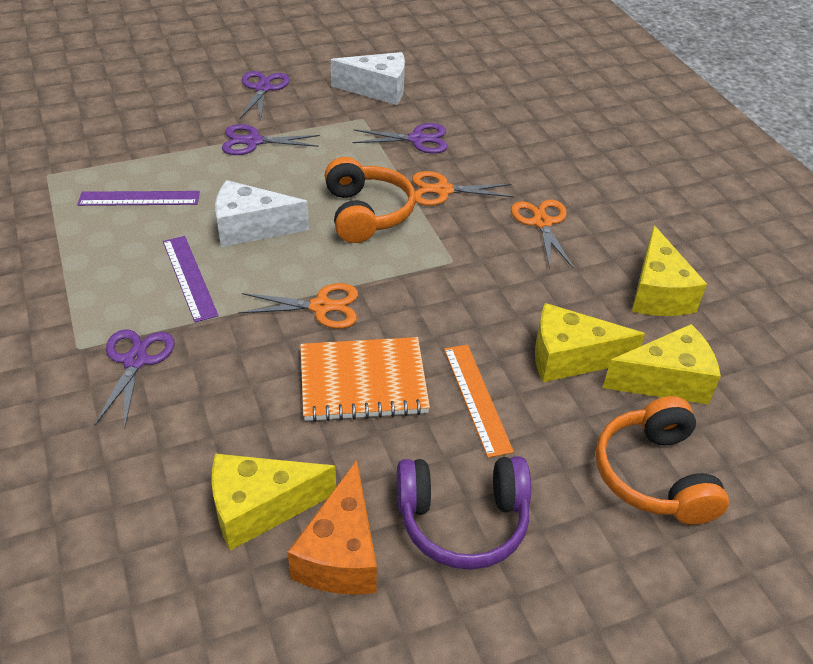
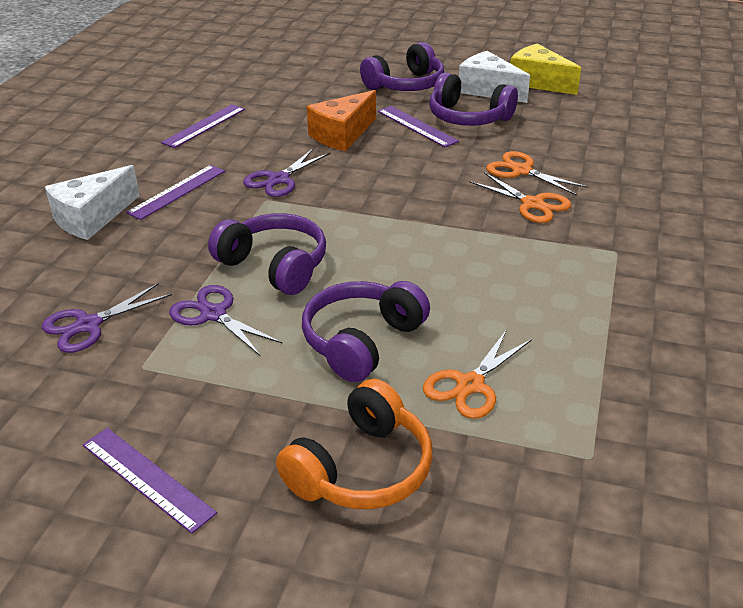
orange headphones: [325,157,416,243] [595,396,729,525] = 2 -> [276,379,433,509] = 1
orange notebook: [300,337,430,422] = 1 -> none = 0
orange ruler: [444,344,514,458] = 1 -> none = 0
purple headphones: [397,456,531,570] = 1 -> [208,213,326,295] [302,281,430,382] [360,42,444,91] [429,72,518,126] = 4
purple ruler: [77,191,200,206] [163,236,219,323] = 2 -> [83,428,217,534] [126,165,225,220] [161,104,245,148] [378,106,459,147] = 4
purple scissors: [95,329,175,426] [222,124,320,155] [240,71,289,121] [352,123,447,154] = 4 -> [42,283,172,353] [169,285,283,357] [243,149,330,197] = 3
yellow cheese: [211,453,336,551] [535,303,645,382] [603,324,721,405] [632,225,707,316] = 4 -> [510,44,581,95] = 1

